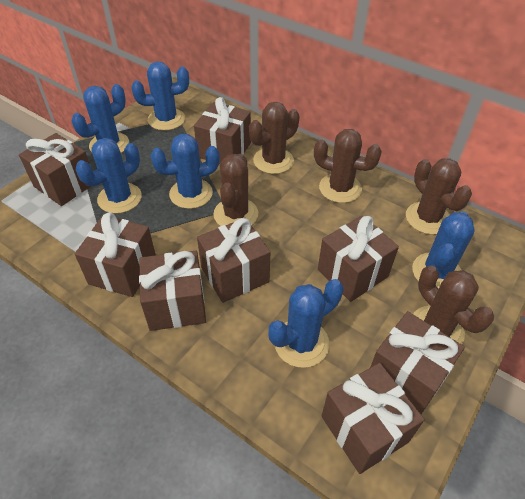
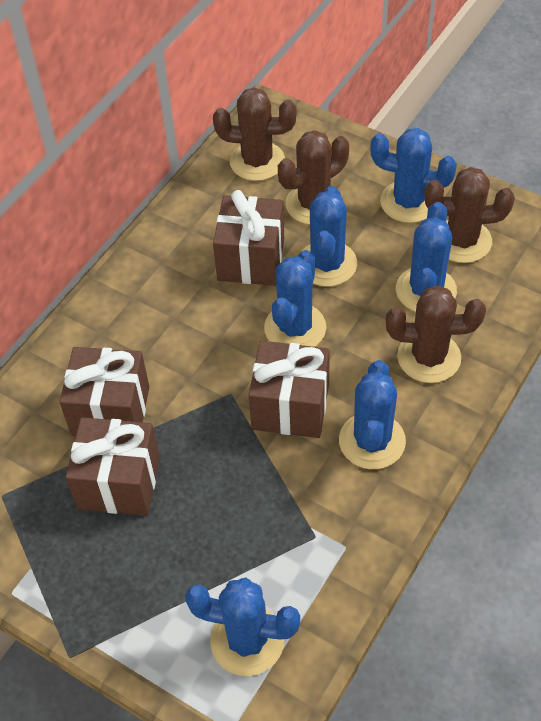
brown cactus: [213,154,258,226] [249,102,300,174] [314,129,382,203] [406,158,472,235] [413,266,494,344] = 5 -> [213,87,297,181] [278,130,349,225] [386,285,486,383] [425,167,515,263] = 4
brown gift: [19,133,91,206] [75,212,156,297] [139,251,206,331] [194,97,251,164] [197,218,270,303] [318,216,399,302] [322,363,425,474] [370,311,465,414] = 8 -> [59,347,150,436] [66,417,160,516] [213,190,284,286] [249,341,330,438] = 4

